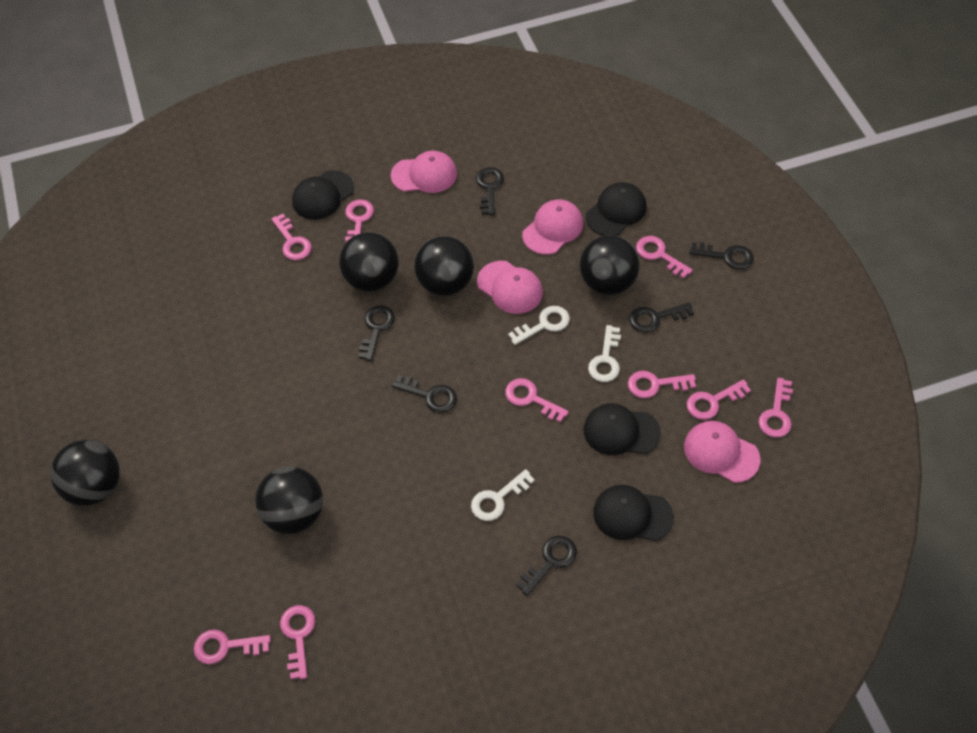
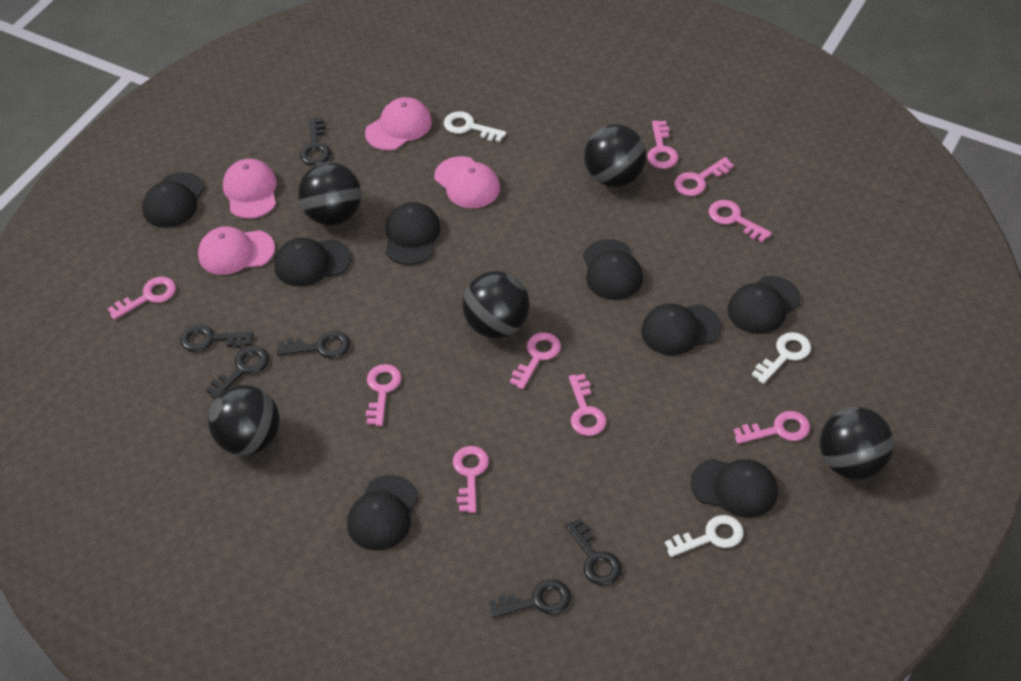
black cap: [292,170,354,220] [584,403,661,455] [586,182,646,236] [593,485,674,541] = 4 -> [142,172,205,228] [274,238,351,287] [347,475,419,551] [385,202,441,265] [583,239,643,300] [641,304,722,355] [690,459,778,518] [728,276,801,334] = 8

